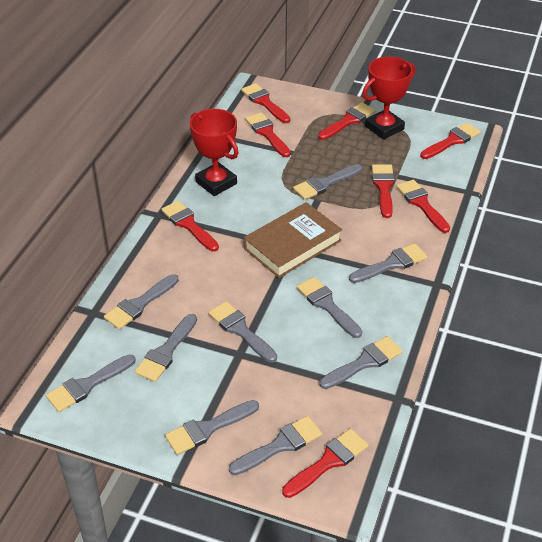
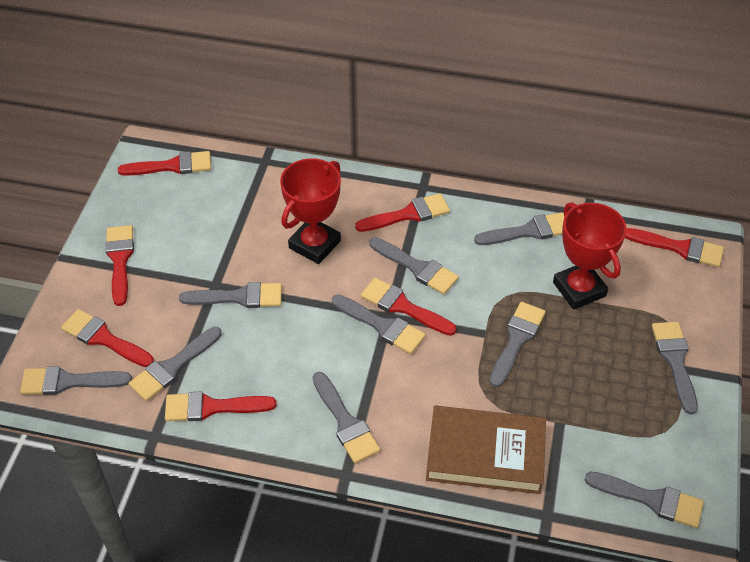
red brush: [161,201,219,251] [241,83,290,123] [245,112,291,157] [282,428,369,498] [318,102,376,140] [372,164,395,218] [396,180,450,233] [420,123,481,159] = 8 -> [61,309,154,367] [105,225,134,306] [118,151,211,176] [165,391,276,421] [355,193,450,232] [361,278,456,336] [625,228,724,267] = 7

